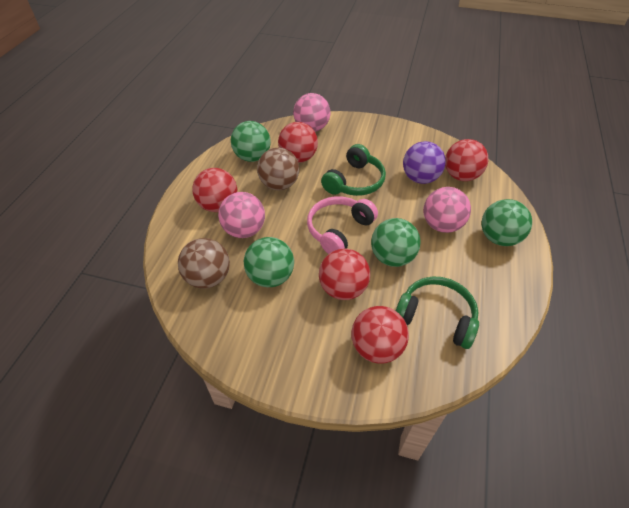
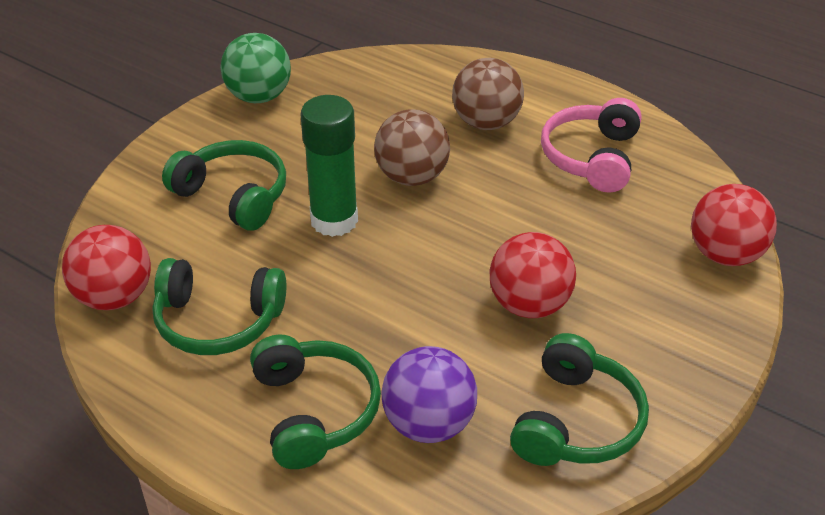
green ball: [231,121,271,162] [244,237,294,287] [371,218,421,267] [481,199,532,246] = 4 -> [220,33,291,103] = 1
green glue stick: none = 0 -> [300,95,358,237] = 1
green headphones: [321,144,386,196] [396,276,479,349] = 2 -> [153,258,286,355] [162,140,286,231] [250,334,381,469] [510,333,649,466] = 4
pink ball: [218,192,265,238] [293,93,330,132] [423,187,471,233] = 3 -> none = 0
red ball: [192,168,237,212] [278,122,318,163] [319,249,370,300] [351,306,409,364] [445,139,488,181] = 5 -> [62,225,151,310] [489,232,576,318] [691,184,777,266] = 3

